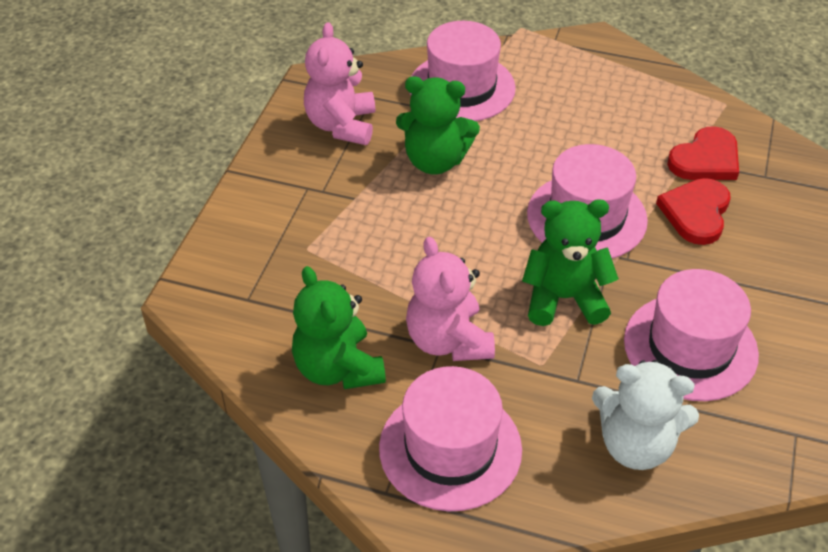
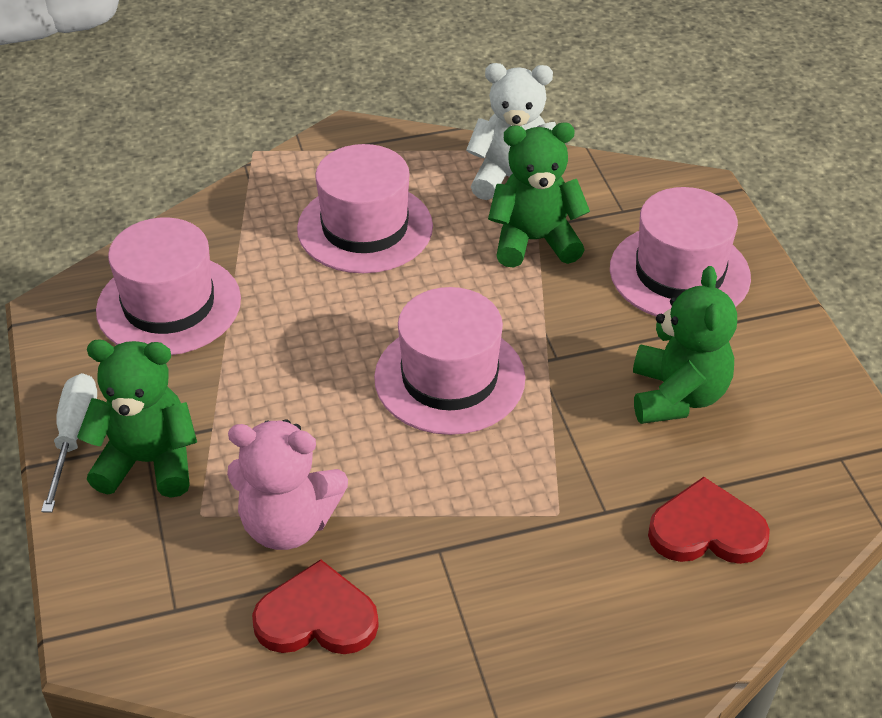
pink teddy bear: [304,22,375,145] [406,237,495,361] = 2 -> [227,419,348,550] = 1
white screwdriver: none = 0 -> [41,373,97,513] = 1

